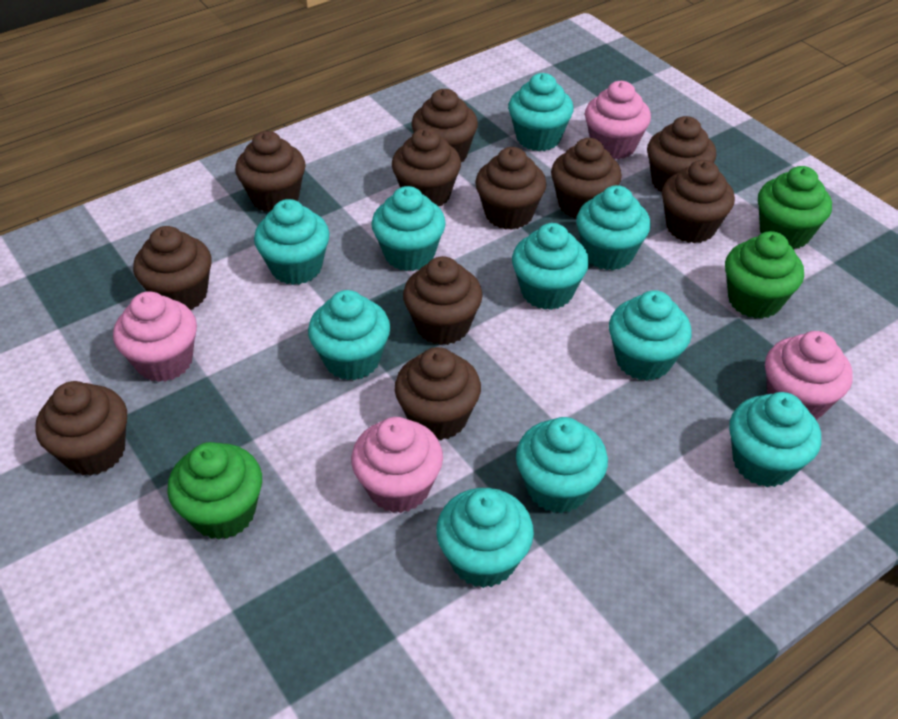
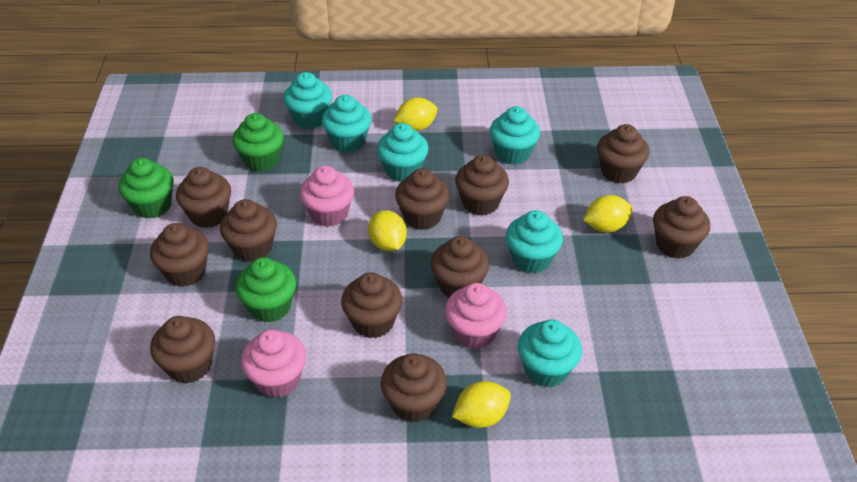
pink cupcake: [113,291,197,382] [351,417,443,513] [585,81,651,159] [765,331,853,420] = 4 -> [241,329,306,398] [300,166,354,227] [445,283,507,349] = 3
turquoise cupcake: [254,199,330,285] [308,290,390,380] [371,186,446,271] [436,488,534,588] [508,73,574,151] [512,223,589,310] [516,417,608,513] [576,185,651,270] [609,290,692,381] [729,392,821,487] = 10 -> [283,72,332,129] [322,95,371,152] [377,123,429,182] [490,106,540,165] [506,210,563,274] [518,320,582,388] = 6
yellow lemon: none = 0 -> [368,210,407,251] [394,97,438,131] [452,381,511,428] [583,195,633,232] = 4

